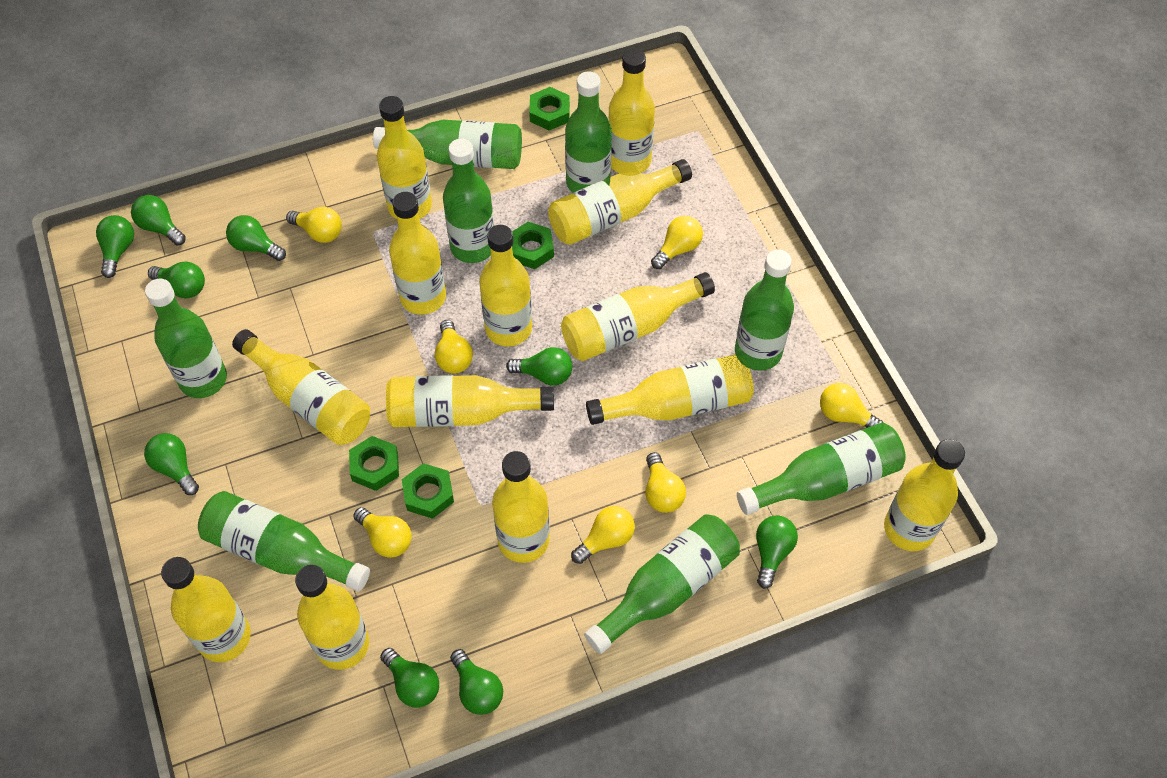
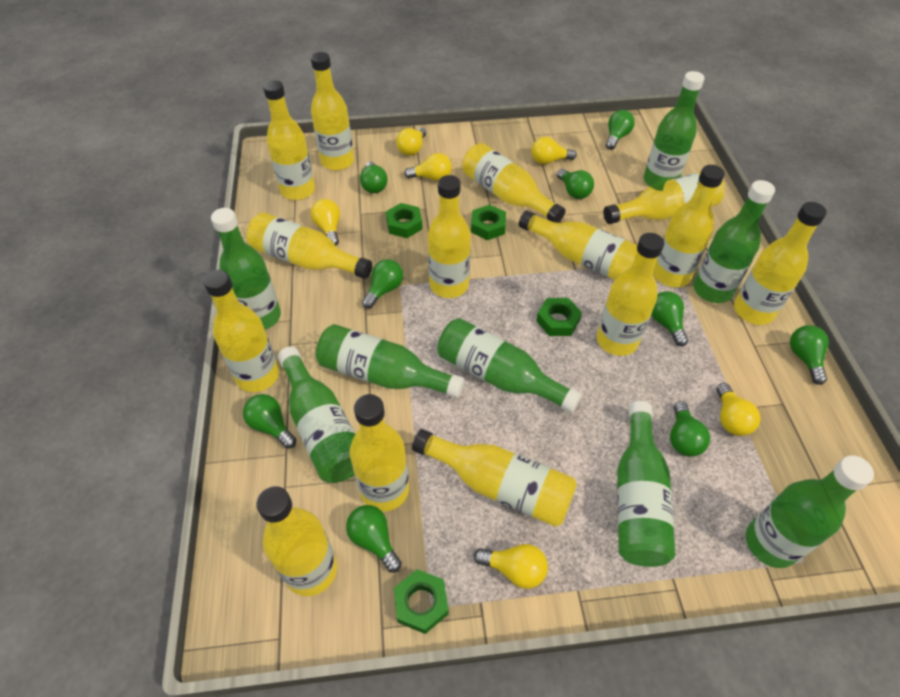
yellow bottle: [161,557,251,662] [232,329,370,445] [295,565,369,670] [377,96,432,219] [386,375,554,427] [389,192,446,315] [479,225,532,347] [492,451,550,563] [548,159,692,245] [561,272,715,361] [586,354,754,425] [608,49,655,173] [884,439,965,551] = 13 -> [203,270,279,392] [247,212,372,279] [256,486,337,596] [263,80,315,200] [311,52,354,171] [350,394,409,512] [412,429,577,527] [428,175,471,298] [463,143,565,223] [519,210,637,280] [597,233,664,356] [603,172,725,224] [653,165,725,287] [734,202,827,325] = 14
yellow light bulb: [286,207,342,243] [353,507,412,558] [435,320,473,374] [571,506,635,564] [645,452,686,513] [651,216,703,269] [820,383,884,428] = 7 -> [311,199,340,246] [396,127,426,156] [404,153,452,181] [474,544,548,589] [531,137,577,164] [717,383,760,436] = 6

